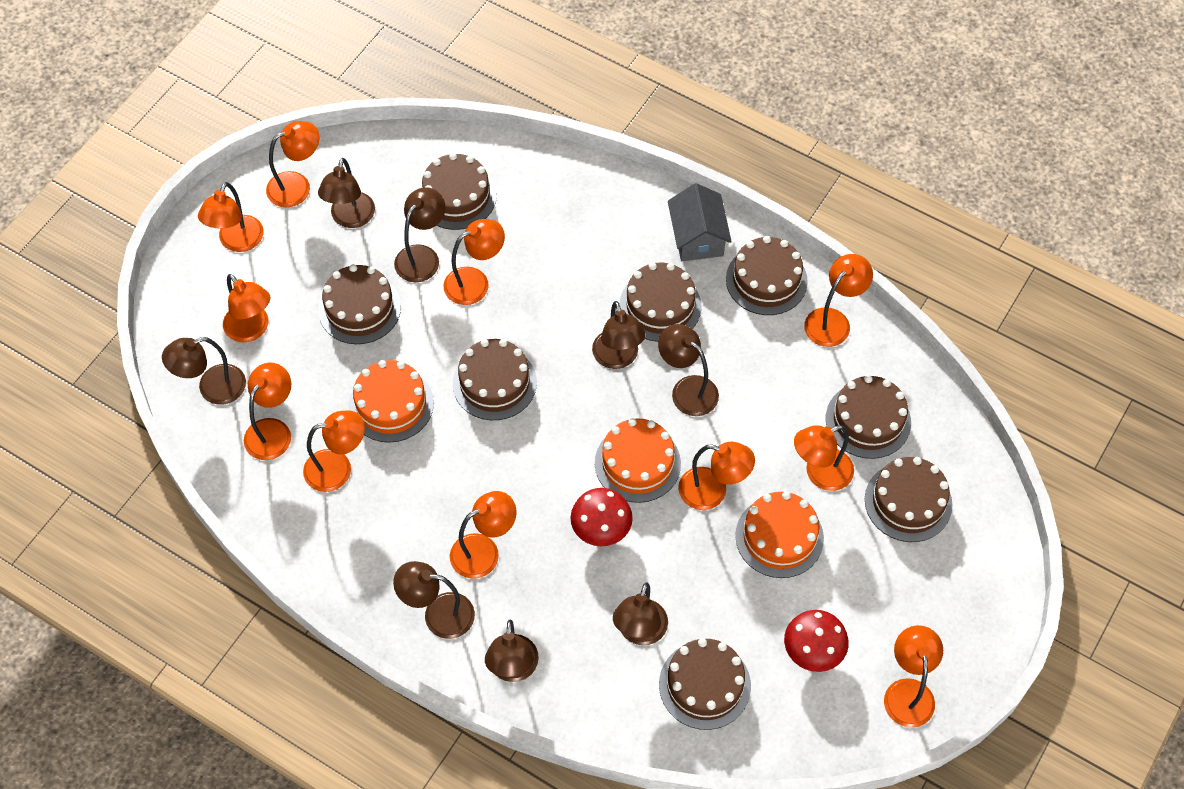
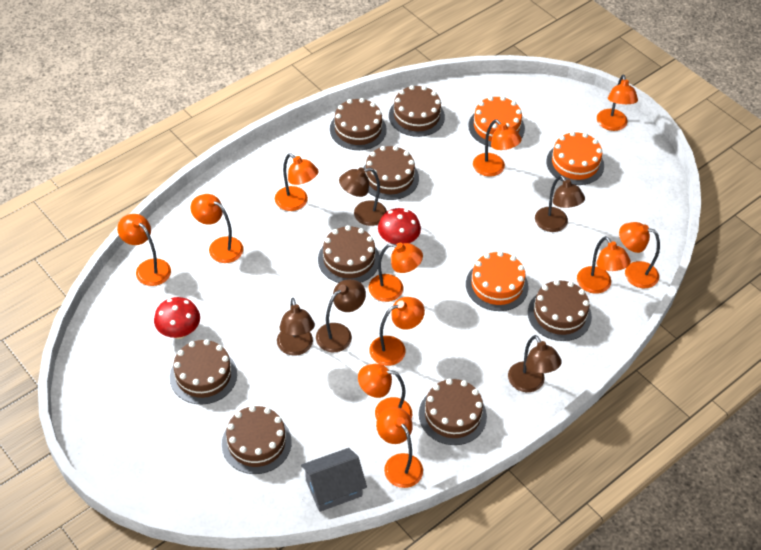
brown lamp: [162,337,246,405] [318,158,375,228] [393,561,475,639] [394,187,445,282] [485,620,539,682] [592,301,646,369] [613,582,668,645] [658,324,719,416] = 8 -> [277,298,315,356] [316,279,366,352] [339,168,387,226] [508,335,562,392] [535,175,585,232] = 5

